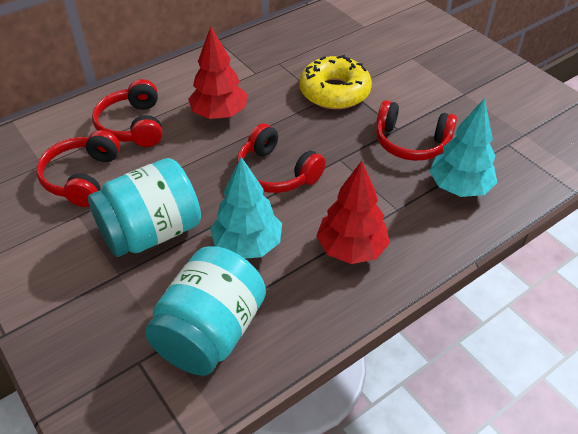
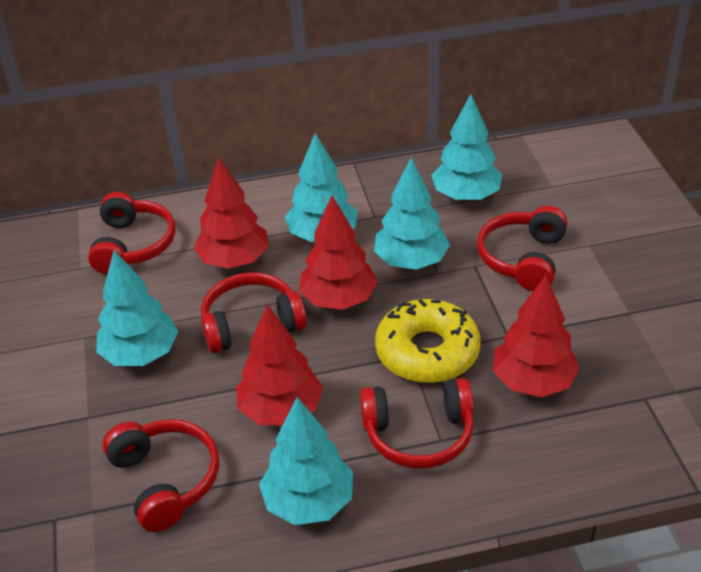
red headphones: [36,130,120,207] [92,79,163,147] [236,123,326,193] [376,100,457,161] = 4 -> [88,192,176,275] [102,419,219,532] [201,272,307,353] [360,378,474,469] [477,206,568,291] = 5
red tree: [188,26,247,119] [316,161,390,264] = 2 -> [194,157,269,269] [236,305,323,425] [299,196,378,310] [493,275,580,397] = 4
turquoise jar: [88,158,201,257] [145,246,266,376] = 2 -> none = 0
turquoise tree: [210,157,282,259] [429,98,497,197] = 2 -> [96,250,179,366] [259,397,353,525] [285,133,358,242] [374,157,450,270] [431,94,502,201] = 5

